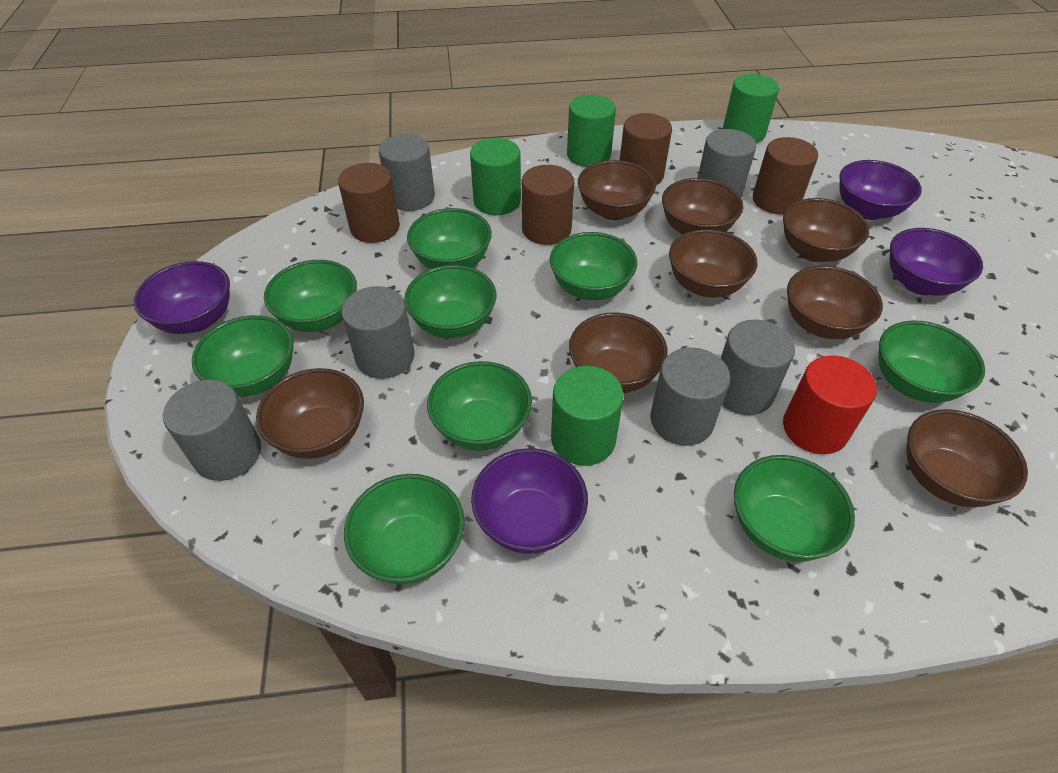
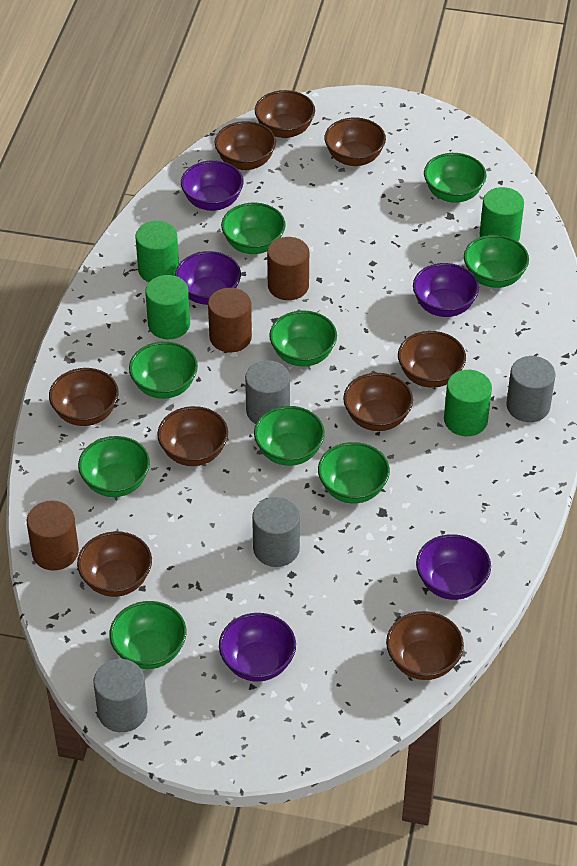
brown bowl: [256,368,364,459] [569,312,668,393] [578,160,656,220] [662,178,743,234] [669,229,757,297] [783,198,869,262] [787,266,883,339] [906,409,1028,507] = 8 -> [49,368,118,426] [77,531,152,597] [157,406,228,466] [215,121,276,170] [255,90,315,138] [324,117,386,166] [343,373,413,431] [386,611,464,680] [398,331,466,388] = 9
brown cylinder: [338,163,400,243] [522,165,574,245] [620,113,672,185] [753,137,818,214] = 4 -> [27,500,79,571] [208,288,252,352] [267,237,309,300] = 3
grey cylinder: [163,380,261,481] [342,286,414,379] [379,134,435,211] [650,347,730,446] [698,129,756,198] [721,320,795,415] = 6 -> [93,659,148,732] [245,360,290,424] [252,497,300,567] [506,356,555,422] = 4
purple bowl: [134,261,230,334] [471,448,588,554] [839,160,922,220] [889,228,983,296] = 4 -> [175,251,241,305] [181,160,244,211] [219,613,296,682] [413,263,479,317] [416,534,491,600] = 5
red cylinder: [783,355,877,454] = 1 -> none = 0

